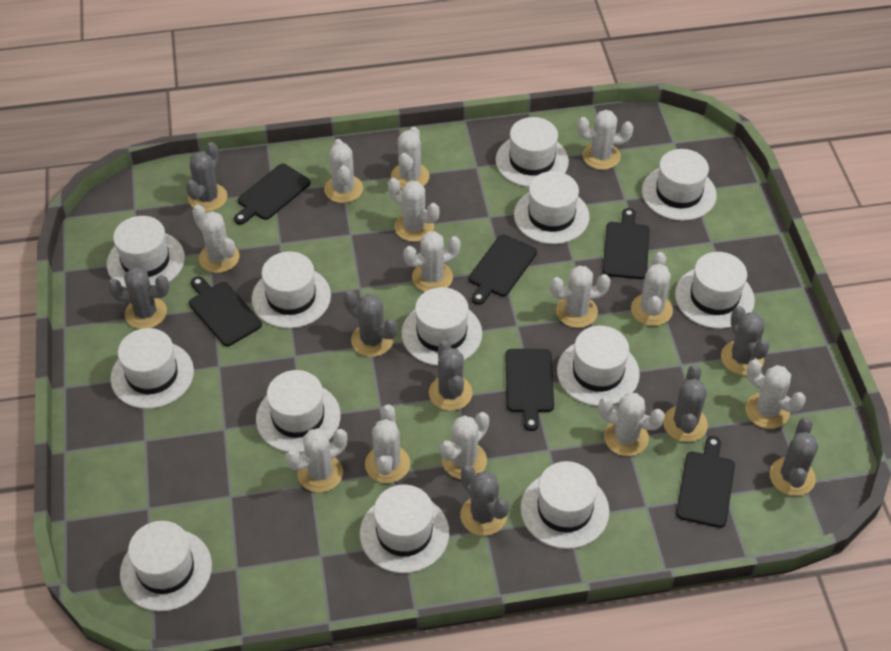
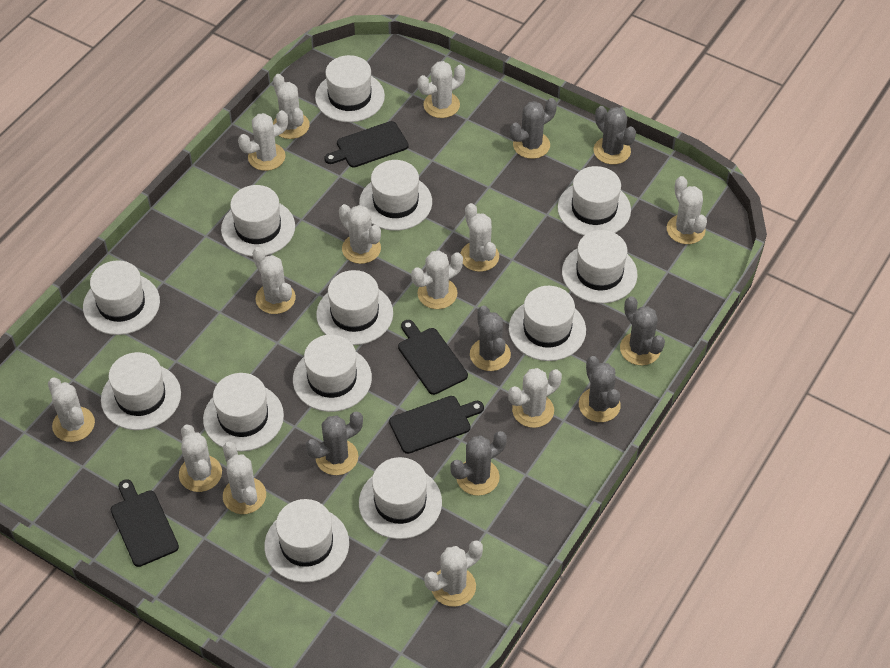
black cutting board: [189,276,262,346] [234,164,310,225] [469,234,537,305] [505,349,554,431] [603,208,650,279] [676,436,735,528] = 6 -> [111,479,179,567] [324,121,409,168] [389,396,484,454] [398,320,468,395] = 4
grey cactus: [107,267,169,329] [186,142,227,212] [344,290,397,357] [429,340,473,411] [460,465,509,536] [663,365,708,442] [721,306,770,375] [770,417,818,496] = 8 -> [306,411,363,475] [450,431,507,496] [470,305,511,371] [510,98,557,159] [579,356,621,422] [594,106,636,165] [620,296,665,365] = 7

